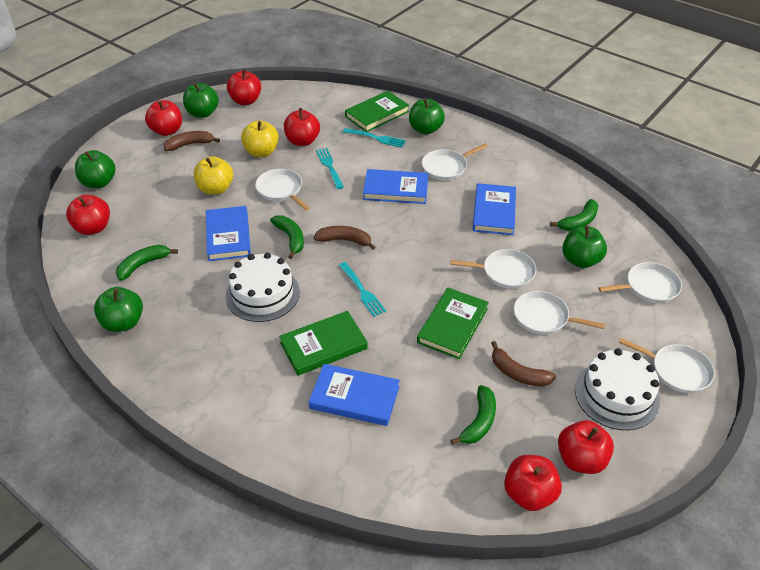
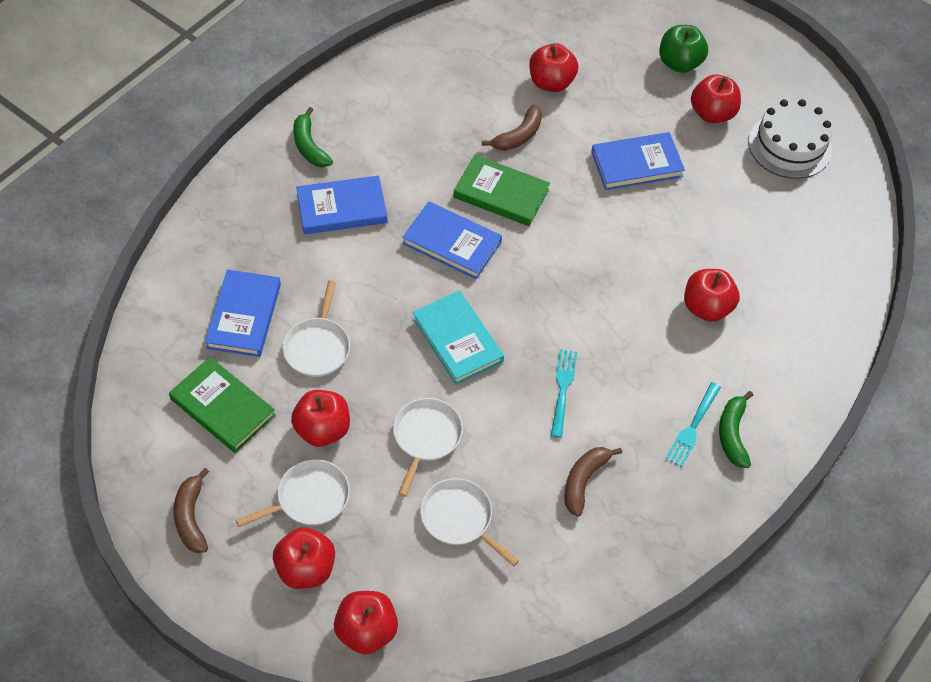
green apple: [75,150,116,188] [94,287,143,332] [183,83,219,118] [409,98,445,134] [562,226,607,268] = 5 -> [659,25,708,73] = 1
green banana: [116,245,178,281] [270,215,304,259] [450,385,496,445] [550,199,599,231] = 4 -> [294,107,333,167] [719,391,753,468] = 2
green book: [279,311,368,376] [345,91,410,132] [417,288,489,359] = 3 -> [169,357,276,453] [453,155,550,226] = 2
turquoise book: none = 0 -> [413,290,504,385] = 1
turquoise fork: [316,148,344,189] [339,262,386,317] [343,128,406,148] = 3 -> [551,349,577,438] [665,382,721,467] = 2
white cake: [225,253,300,322] [575,348,660,430] = 2 -> [748,99,832,179] = 1
white pan: [255,169,310,211] [422,144,488,180] [451,249,536,289] [514,291,605,334] [598,262,682,303] [618,338,715,393] = 6 -> [236,459,350,527] [283,280,350,377] [393,398,463,497] [420,478,519,566] = 4
yellow apple: [194,156,233,195] [241,120,279,157] = 2 -> none = 0

